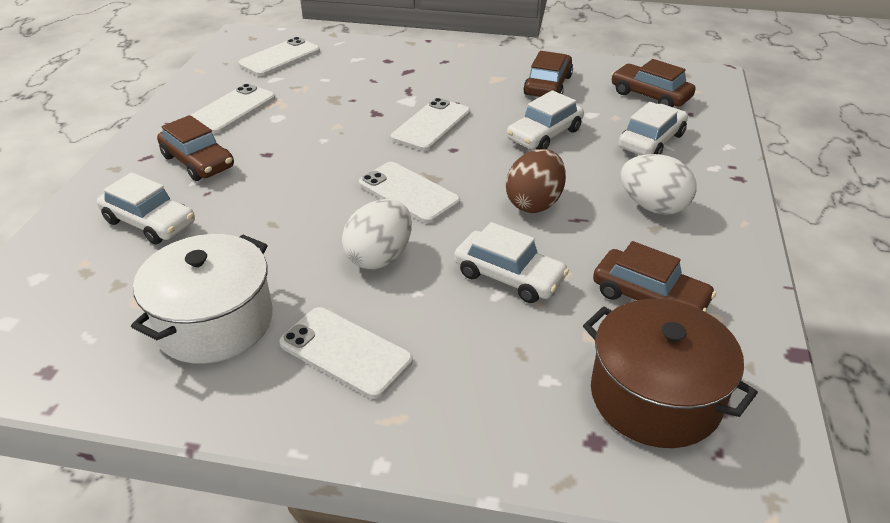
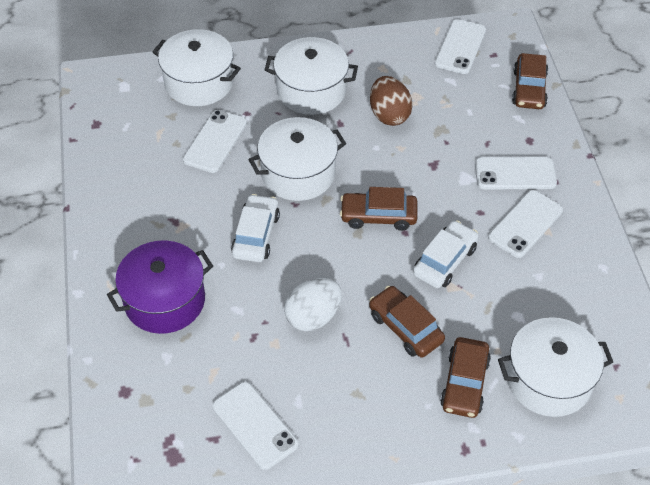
brown pot: [583,299,758,448] = 1 -> none = 0
purple pot: none = 0 -> [107,240,213,334] = 1
white car: [97,172,195,244] [454,222,569,303] [507,90,584,150] [619,102,688,155] = 4 -> [231,194,280,262] [413,220,478,288] = 2
white egg: [342,199,412,269] [620,154,697,215] = 2 -> [284,278,342,331] = 1
white pot: [131,234,273,364] = 1 -> [153,29,241,106] [248,117,346,201] [265,37,358,115] [498,317,613,417] = 4

